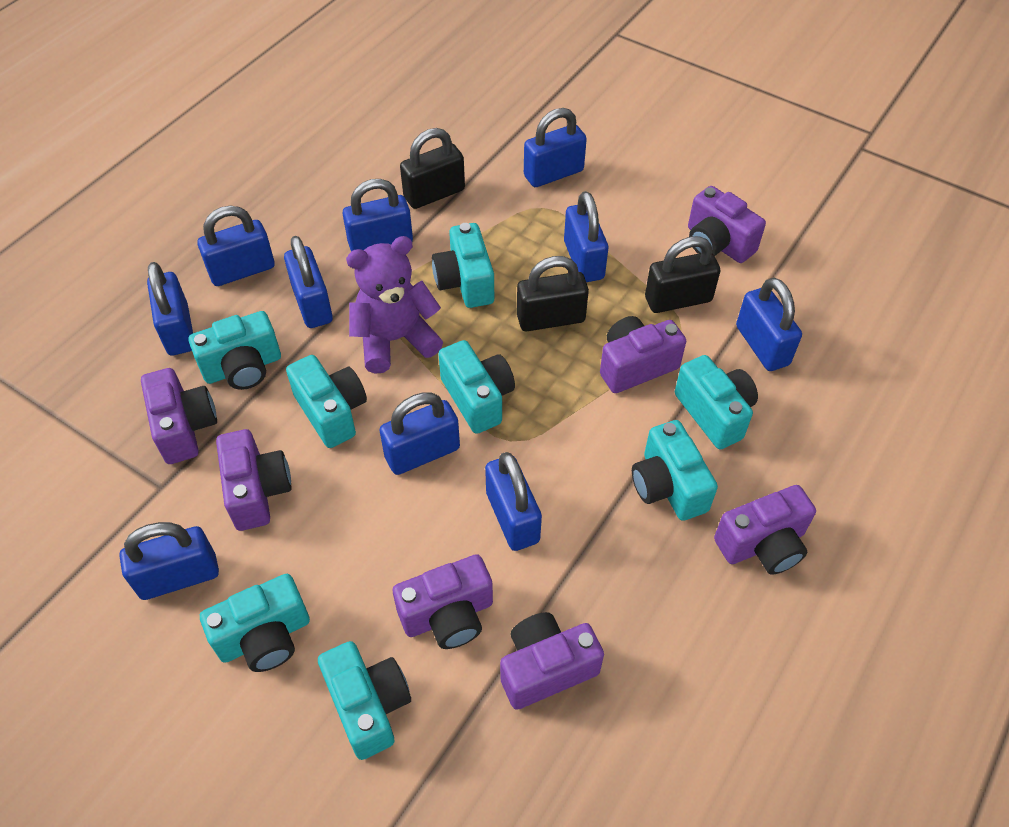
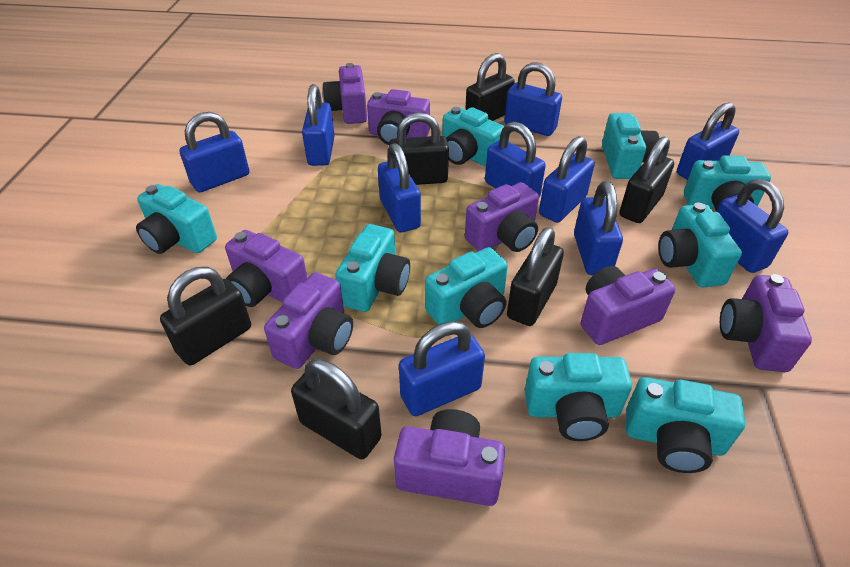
black padlock: [400,128,465,209] [517,256,589,331] [645,236,720,313] = 3 -> [160,267,251,365] [291,359,382,459] [389,112,449,185] [465,53,515,121] [507,227,564,326] [619,136,674,223] = 6
purple camera: [141,368,217,464] [216,429,292,531] [393,554,493,649] [500,612,604,710] [600,316,686,393] [688,186,766,263] [714,485,816,575] = 7 -> [225,230,307,307] [264,272,353,369] [322,63,367,124] [367,89,430,145] [394,409,505,506] [465,182,539,252] [581,266,675,345] [720,274,812,372] = 8
purple teddy bear: [346,236,443,374] = 1 -> none = 0
turquoise camera: [189,311,281,390] [200,574,310,672] [286,355,367,448] [318,641,411,760] [432,223,494,308] [438,340,515,434] [632,420,718,521] [675,355,758,449] = 8 -> [136,184,217,254] [335,224,410,312] [425,247,508,328] [442,107,504,167] [525,353,632,441] [602,113,659,179] [626,377,745,473] [658,202,742,287] [684,156,771,211] = 9

